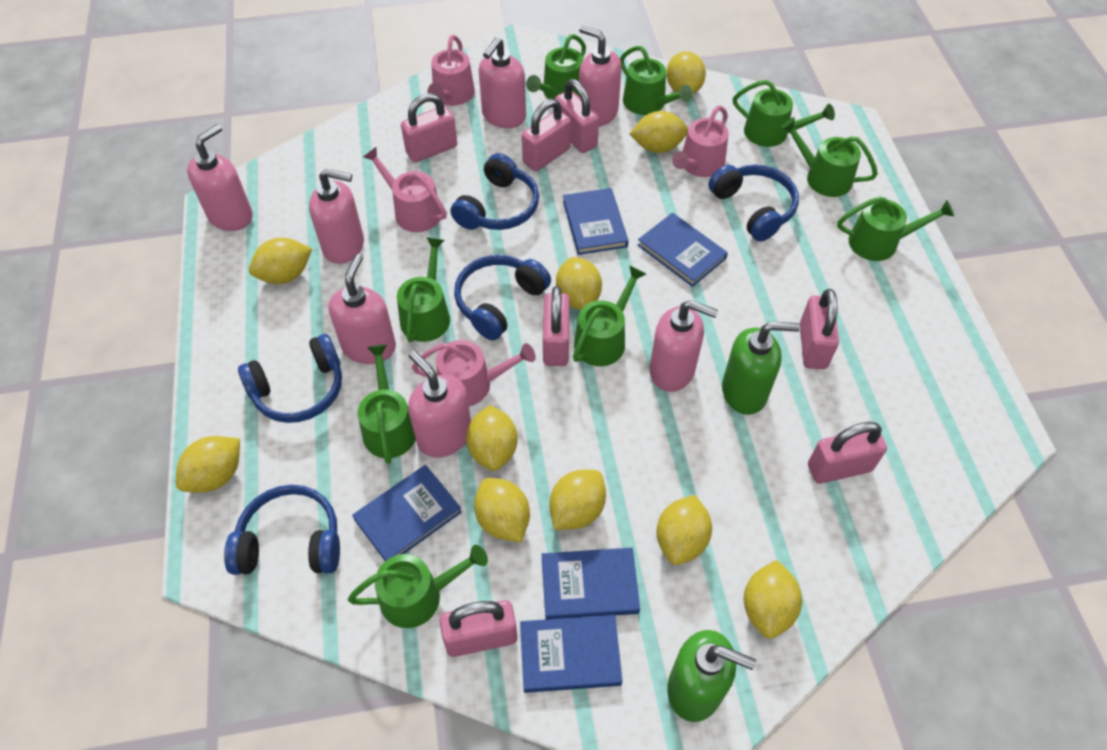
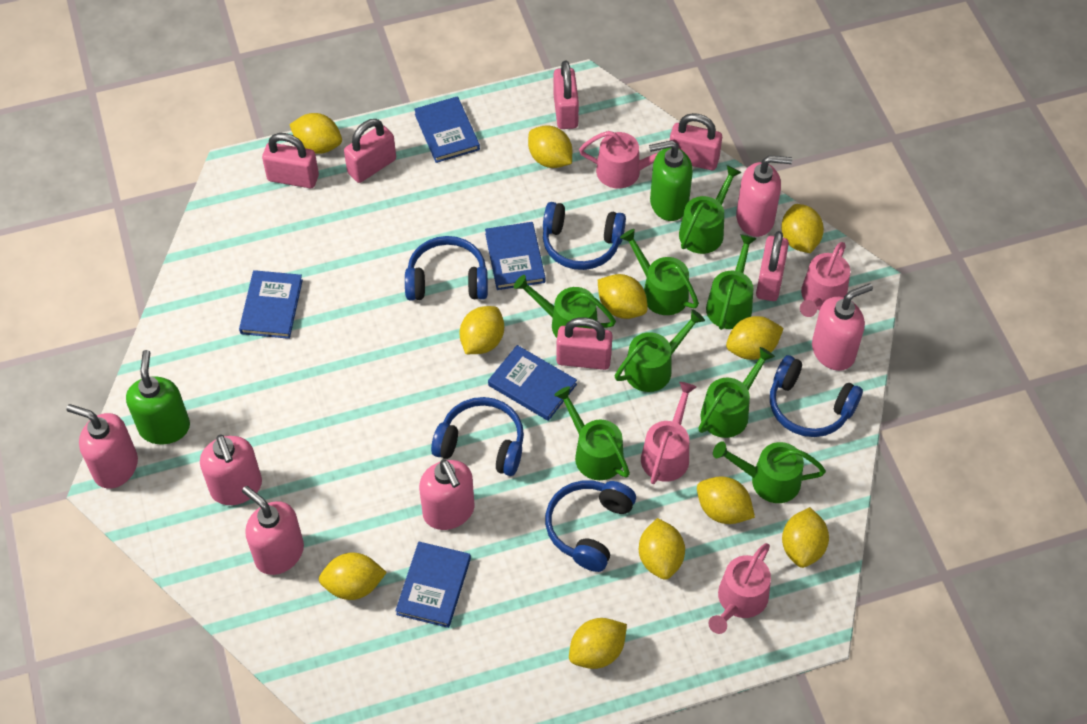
green watering can: [348,545,488,628] [358,345,416,464] [397,237,450,342] [526,34,586,99] [573,266,646,366] [620,46,693,115] [733,80,835,147] [780,117,878,197] [837,196,954,261] = 9 -> [514,275,616,338] [554,386,630,480] [615,309,705,392] [620,229,699,315] [679,165,742,254] [698,347,775,438] [706,234,757,330] [713,441,826,503] = 8
pink padlock: [401,93,457,162] [440,600,517,657] [522,99,571,171] [543,286,570,366] [555,79,599,153] [800,289,839,369] [808,422,887,484] = 7 -> [262,133,319,188] [344,119,396,183] [553,61,579,129] [556,317,613,370] [670,113,722,170] [756,231,789,301] = 6
pink soap dispenser: [187,124,253,231] [309,169,364,264] [328,254,396,364] [408,351,471,458] [479,37,526,128] [578,25,622,127] [650,300,718,392] = 7 -> [66,404,138,489] [200,434,262,505] [242,486,304,575] [419,459,475,530] [736,155,792,237] [812,284,873,371] = 6
yellow lemon: [176,436,240,493] [249,238,312,284] [466,405,518,471] [474,478,530,542] [550,469,606,530] [556,257,602,310] [630,111,688,153] [657,495,712,565] [666,51,706,94] [744,560,802,639] = 10 -> [289,113,342,154] [319,553,387,600] [459,306,504,354] [528,126,572,168] [569,618,627,669] [598,274,648,319] [639,518,685,580] [697,476,755,524] [726,316,784,360] [781,204,824,253] [782,507,829,568] = 11

